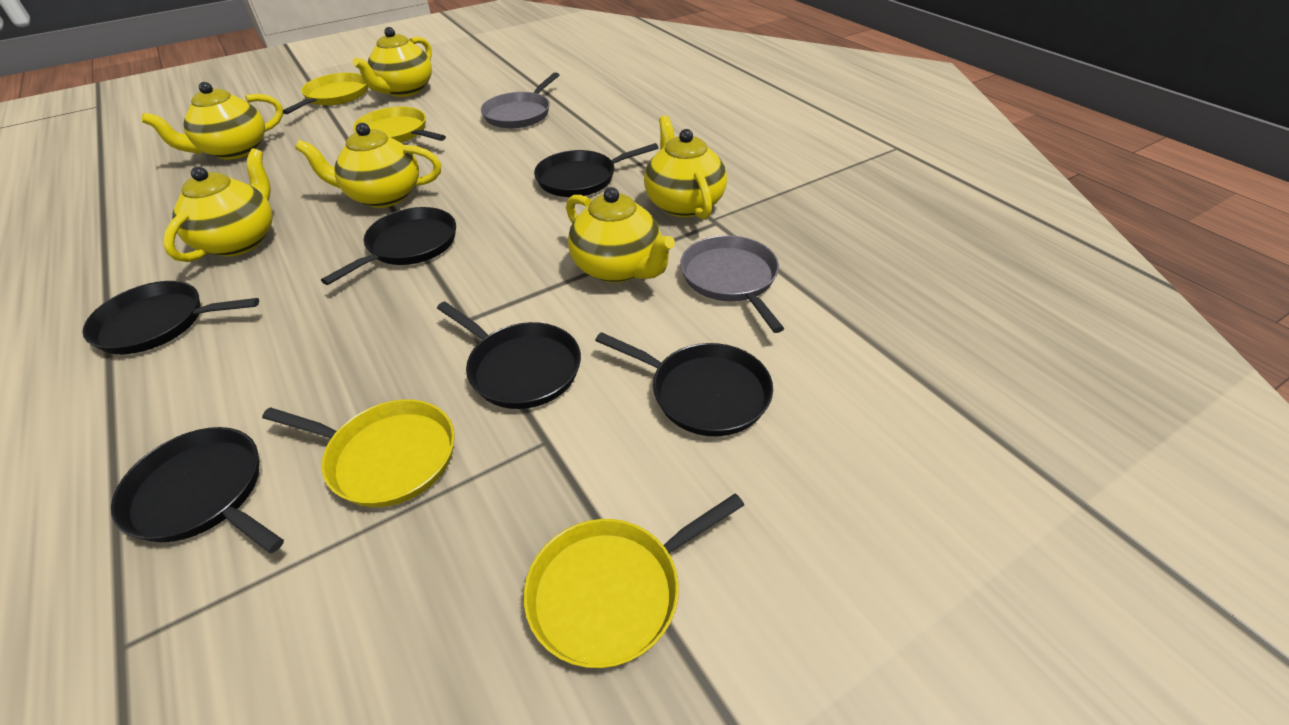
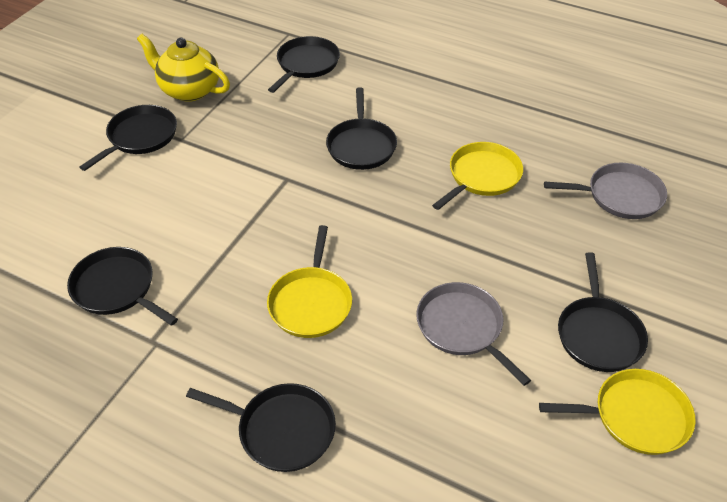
yellow pan: [262,399,455,507] [283,73,368,114] [353,107,446,143] [524,493,744,668] = 4 -> [267,225,352,338] [432,142,523,210] [539,369,695,455] = 3
yellow teapot: [141,82,283,160] [163,148,273,262] [295,123,441,208] [352,27,432,97] [566,187,675,283] [644,116,727,220] = 6 -> [137,34,230,102] = 1

